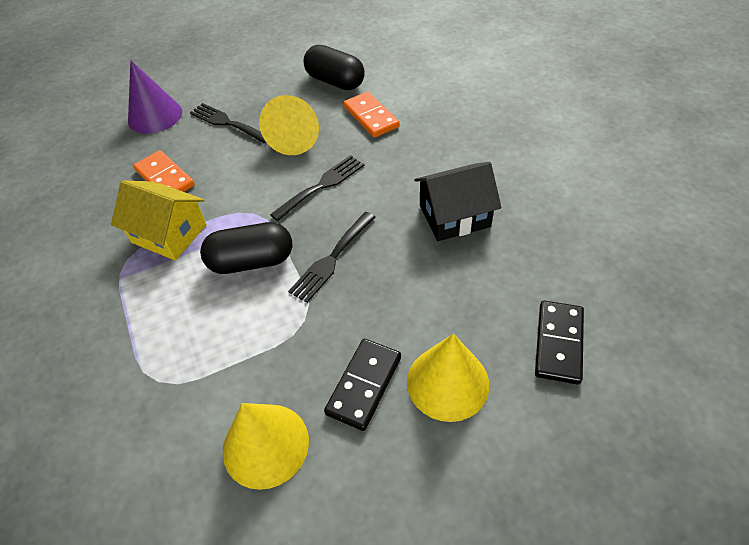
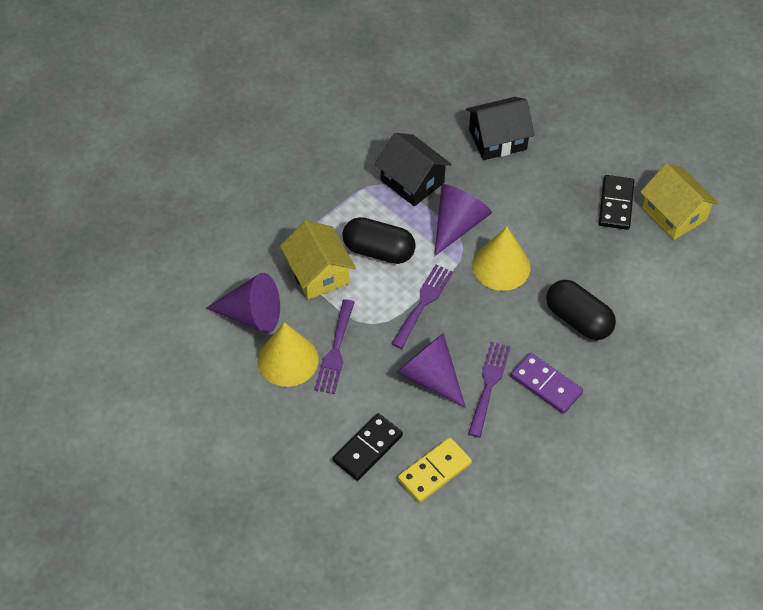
black fork: [190,103,266,143] [270,155,364,221] [288,212,376,303] = 3 -> none = 0
black house: [414,162,501,241] = 1 -> [375,133,452,206] [466,97,534,160] = 2
orange domino: [133,150,195,192] [344,92,400,138] = 2 -> none = 0
purple cone: [128,60,182,134] = 1 -> [206,273,280,333] [396,333,466,408] [434,184,492,256] = 3
purple domino: none = 0 -> [511,353,583,414] = 1
purple fork: none = 0 -> [315,299,355,394] [391,265,453,349] [468,342,511,437] = 3
yellow cone: [223,403,309,490] [259,95,319,155] [407,334,489,422] = 3 -> [257,322,319,387] [472,227,530,291] = 2
yellow domino: none = 0 -> [398,438,472,503] = 1
yellow house: [111,180,207,260] = 1 -> [280,220,356,300] [641,163,719,240] = 2

